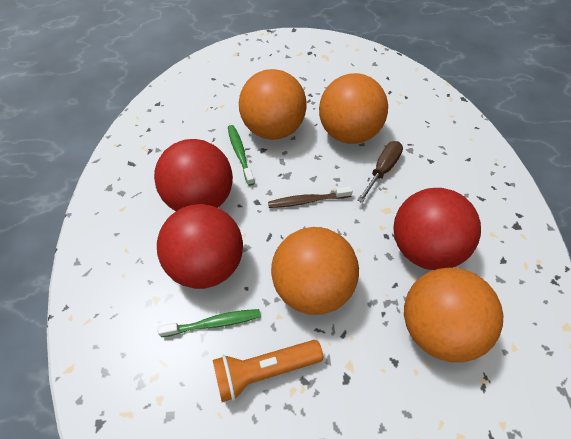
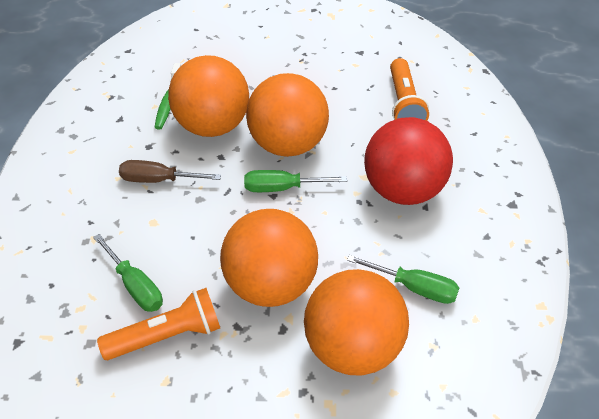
brown toothbrush: [268,186,353,208] = 1 -> none = 0
green screwdriver: none = 0 -> [93,234,163,312] [244,170,347,192] [347,255,459,304] = 3
green toothbrush: [158,309,260,337] [228,125,255,186] = 2 -> [154,63,181,130] = 1
orange flashlight: [213,340,323,402] = 1 -> [97,288,220,360] [390,58,429,121] = 2
red ball: [154,139,233,211] [157,204,243,289] [394,188,481,270] = 3 -> [364,117,453,205] = 1

